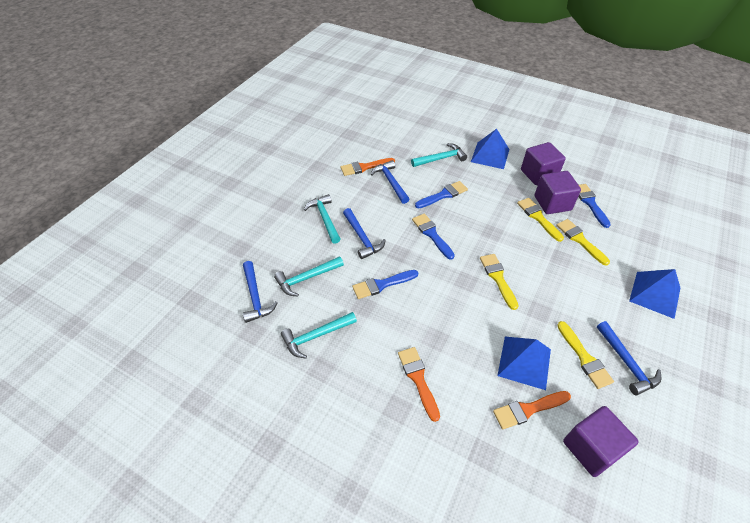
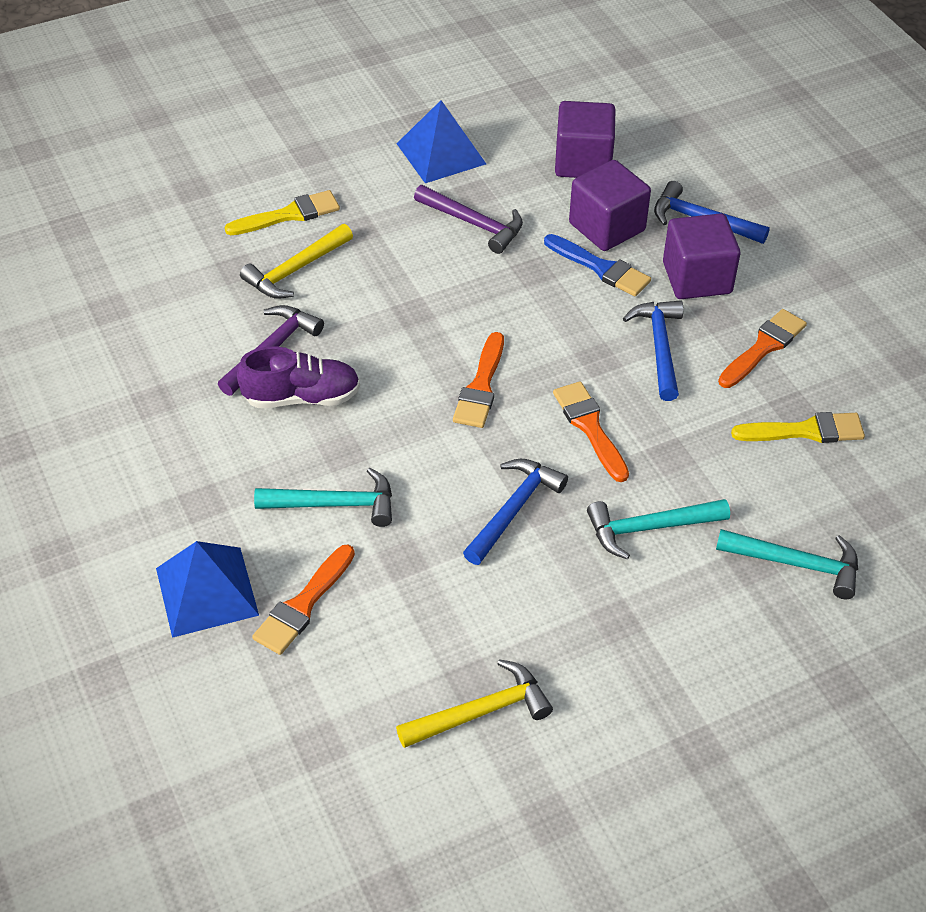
blue brush: [352,270,418,299] [412,214,455,260] [415,181,468,209] [578,184,611,228] = 4 -> [544,234,651,296] = 1
blue hammer: [243,261,278,323] [343,208,386,259] [371,160,409,204] [597,321,661,396] = 4 -> [463,459,568,565] [623,300,683,401] [654,181,770,244] = 3
blue pyramid: [471,129,510,169] [497,337,551,390] [629,269,680,319] = 3 -> [156,541,259,638] [397,100,486,183] = 2
orange brush: [341,158,395,176] [398,347,440,422] [493,391,571,429] = 3 -> [252,545,355,655] [453,332,504,428] [553,381,629,482] [718,309,807,388] = 4
purple hammer: none = 0 -> [218,305,324,396] [414,185,523,254] = 2
purple shoe: none = 0 -> [237,346,360,408] = 1
turquoise hammer: [274,256,344,296] [281,312,357,358] [304,194,340,244] [411,143,467,167] = 4 -> [254,468,392,527] [587,499,730,560] [716,529,858,599] = 3
yellow brush: [480,254,518,310] [517,198,564,242] [556,219,610,265] [557,321,614,389] = 4 -> [225,190,340,235] [731,412,865,443] = 2
yellow hammer: none = 0 -> [240,224,353,299] [396,659,553,748] = 2

